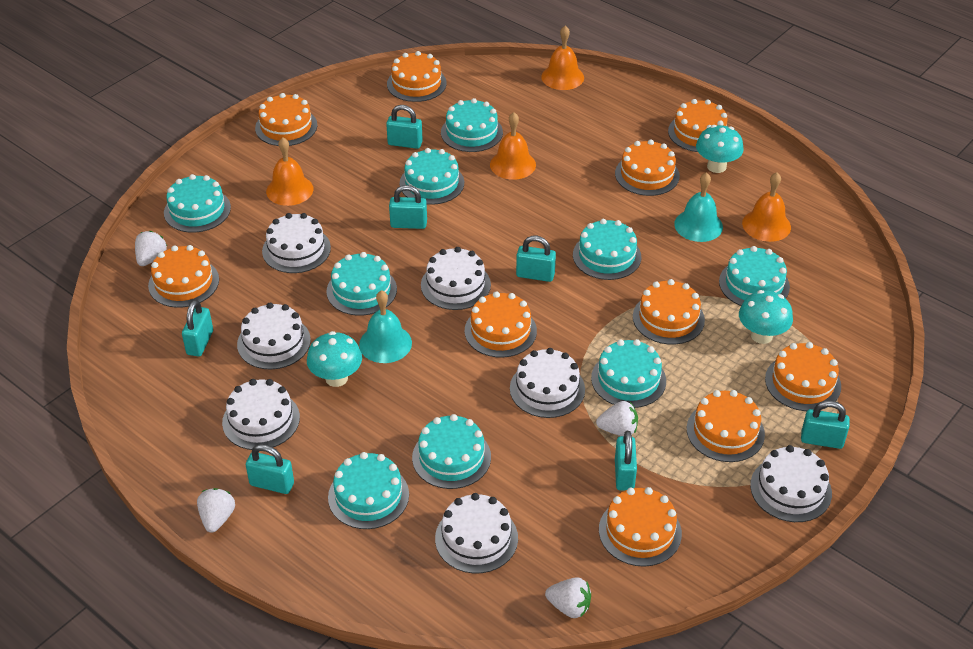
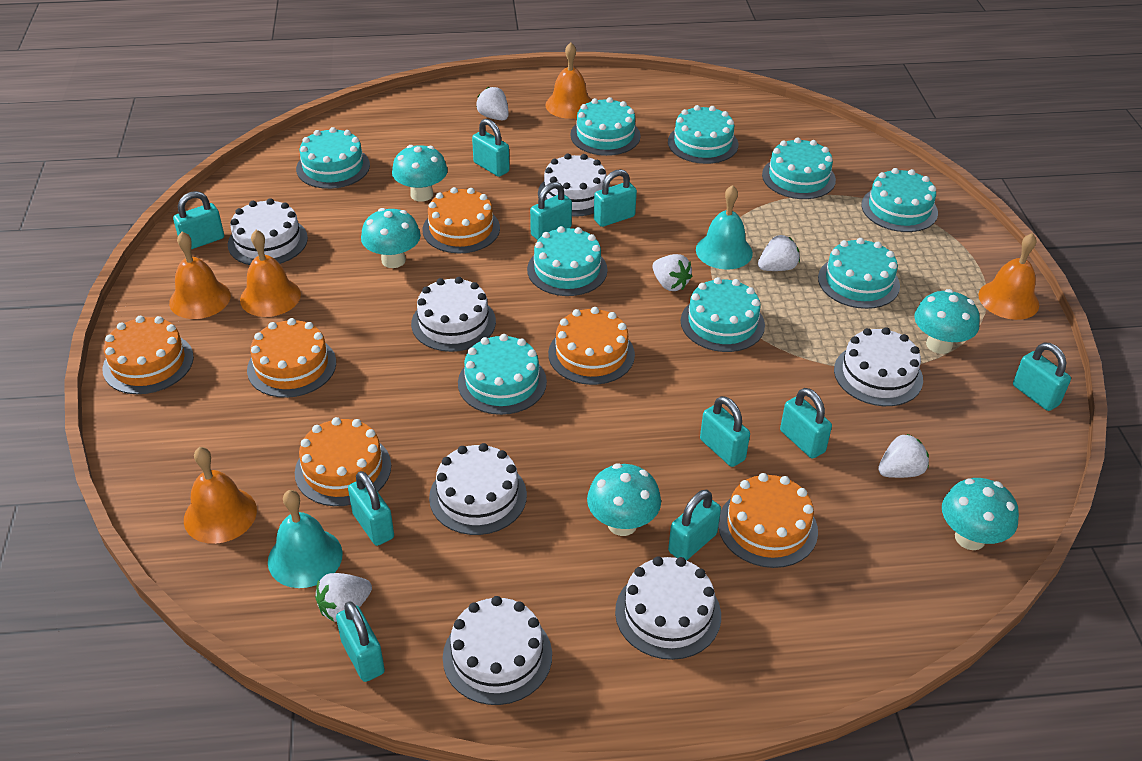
orange bell: [266,137,313,206] [490,112,536,180] [541,26,584,90] [742,172,791,242] = 4 -> [169,232,231,319] [184,447,257,544] [240,230,301,317] [545,42,592,119] [978,233,1039,320] = 5
orange cake: [148,245,219,308] [255,93,317,146] [387,51,446,102] [465,291,537,358] [599,487,682,567] [615,140,680,196] [633,279,705,345] [668,99,728,152] [687,390,765,462] [765,342,841,411] = 10 -> [103,316,194,394] [247,318,336,398] [295,417,391,506] [423,187,500,253] [548,307,635,385] [718,473,818,568] = 6
turquoise mushroom: [307,331,362,387] [696,125,744,173] [739,290,793,344] = 3 -> [361,208,421,268] [392,145,448,202] [587,463,661,536] [914,289,980,354] [942,478,1019,550] = 5
turquoise padlock: [182,300,213,356] [246,444,294,494] [386,105,423,149] [389,185,427,229] [516,236,556,282] [615,431,637,491] [801,401,850,449] = 7 -> [173,191,224,249] [336,601,385,682] [348,471,394,546] [472,119,510,177] [530,182,572,240] [594,169,637,227] [668,490,721,561] [700,396,750,467] [780,388,832,459] [1013,342,1071,411] = 10
white strawberry: [135,231,167,266] [197,488,235,533] [545,577,591,618] [596,401,638,436] = 4 -> [315,573,372,622] [476,87,509,120] [652,254,692,291] [758,235,800,271] [878,433,929,478] = 5

